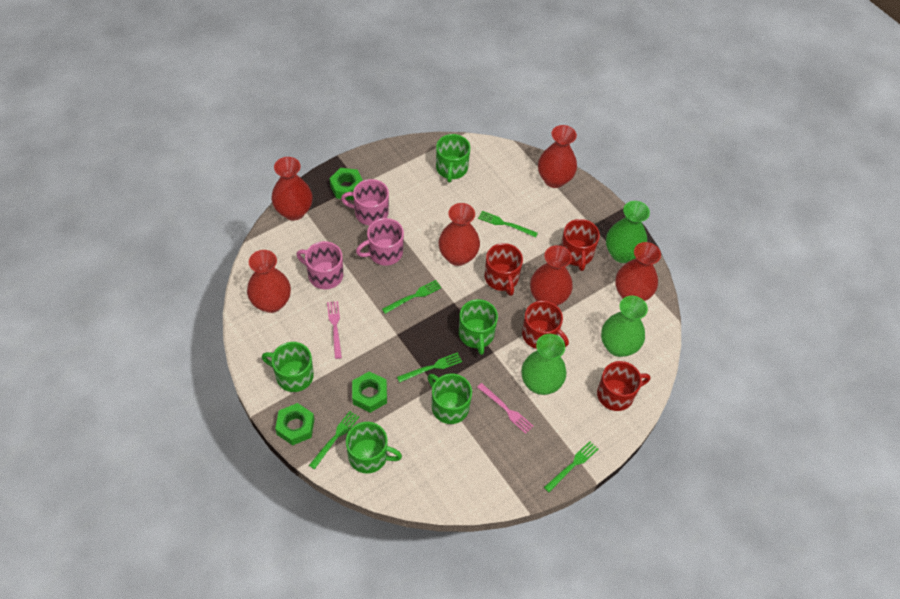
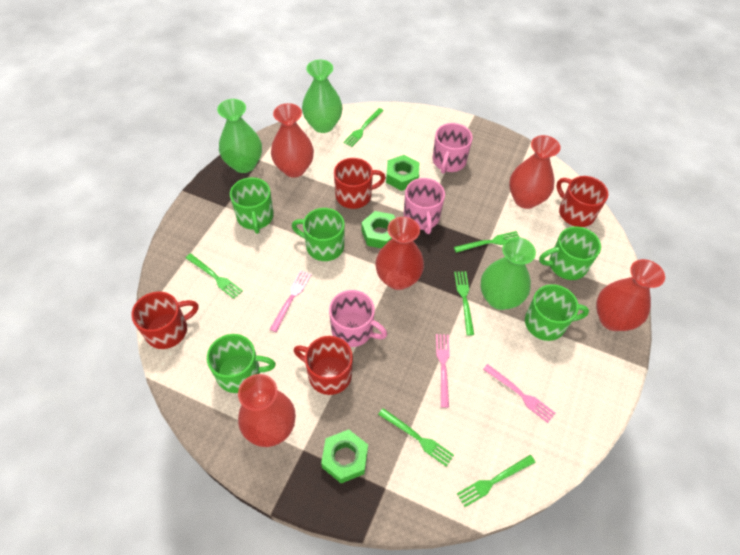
green fork: [309,411,359,469] [382,280,442,314] [397,352,462,383] [478,211,538,237] [544,441,598,492] = 5 -> [186,253,243,299] [343,108,384,147] [378,408,454,467] [454,231,519,253] [454,271,474,336] [457,455,536,507] = 6
pink fork: [327,301,342,359] [477,383,533,434] = 2 -> [270,270,312,332] [436,334,450,408] [483,364,555,423] = 3
red vase: [247,250,291,313] [271,157,313,221] [439,203,480,266] [530,245,573,306] [538,125,577,188] [615,242,661,301] = 6 -> [238,374,296,447] [271,103,314,178] [376,217,424,290] [509,135,561,209] [596,259,665,331] = 5

